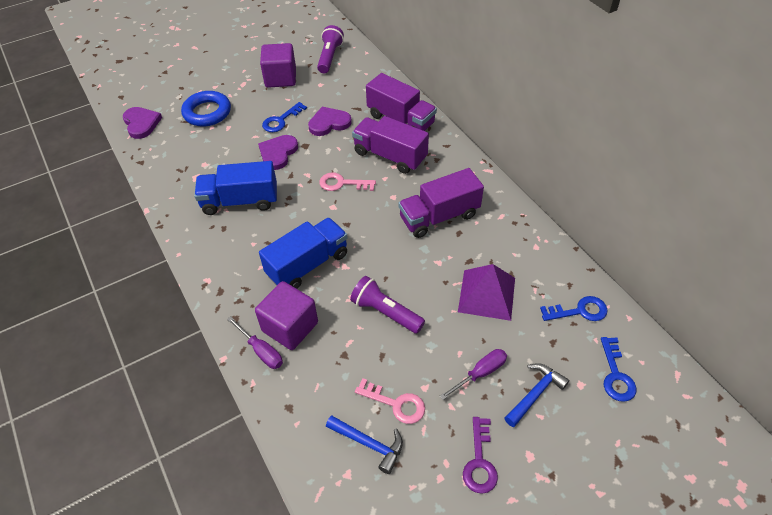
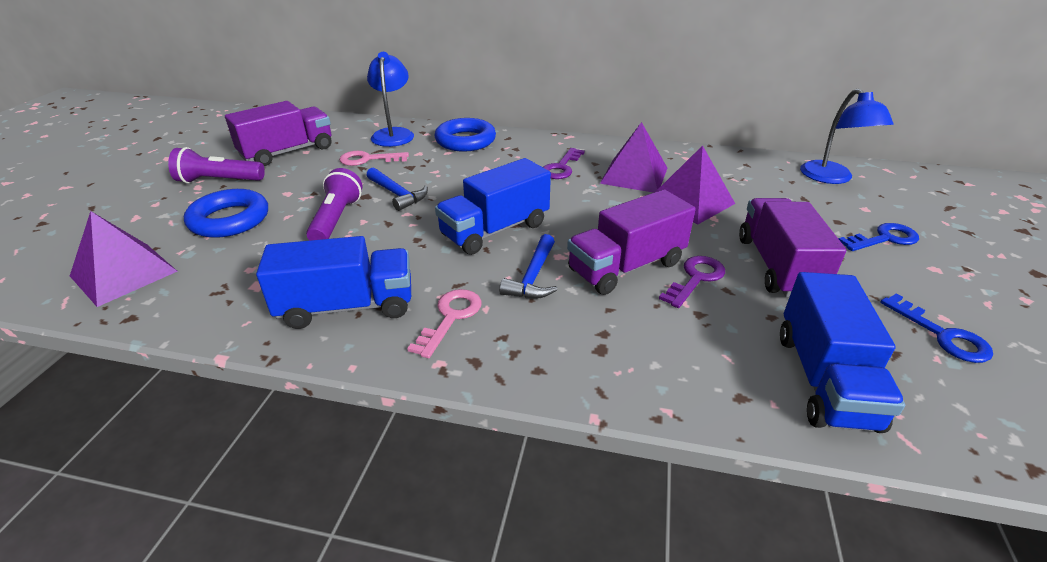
blue key: [262,102,307,132] [540,296,608,321] [601,337,637,402] = 3 -> [839,223,919,251] [880,293,993,363] = 2
blue lamp: none = 0 -> [367,52,414,147] [800,88,893,184] = 2
blue ring: [181,91,231,127] = 1 -> [184,189,268,238] [434,118,496,151] = 2
blue truck: [194,161,277,215] [259,218,348,289] = 2 -> [256,236,411,329] [435,158,551,255] [780,272,905,433] = 3
purple cube: [255,281,318,350] [260,43,296,88] = 2 -> none = 0
purple heart: [123,107,162,139] [258,135,298,170] [308,106,352,136] = 3 -> none = 0
purple key: [463,417,498,494] = 1 -> [543,148,585,179] [659,256,725,308] = 2
purple pyramid: [458,264,515,321] = 1 -> [70,211,178,307] [600,122,667,193] [656,145,735,225] = 3
purple screwdriver: [227,316,283,369] [440,349,507,400] = 2 -> none = 0

